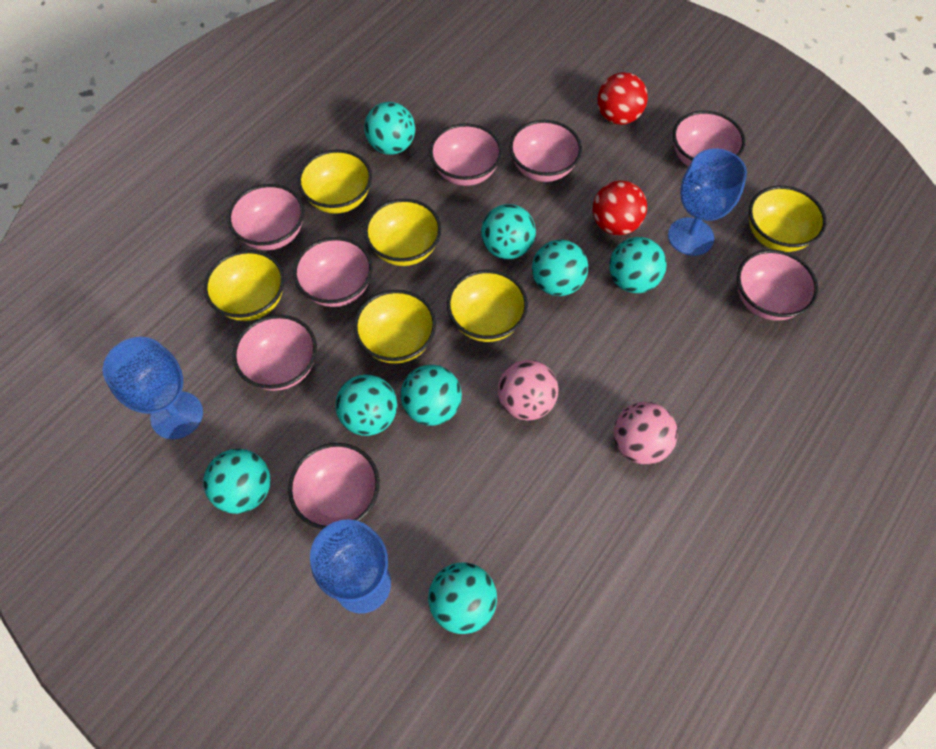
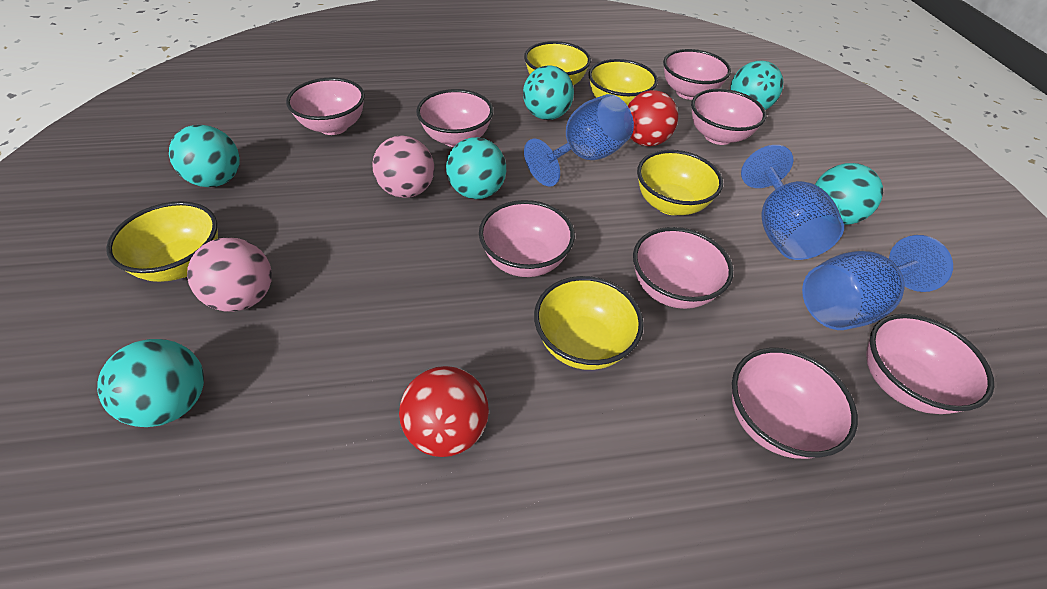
turquoise ball: [203,449,271,514] [335,374,397,436] [364,102,415,155] [401,365,462,426] [428,563,497,634] [481,204,536,259] [532,240,588,296] [609,237,667,293] = 8 -> [97,339,204,427] [169,125,240,187] [446,137,506,199] [523,65,574,120] [730,61,783,110] [815,163,883,225] = 6
yellow bowl: [204,250,284,321] [298,149,372,214] [354,290,436,364] [364,199,441,266] [447,270,528,342] [749,186,827,252] = 6 -> [106,201,218,282] [524,41,591,85] [534,276,644,370] [588,59,658,106] [637,150,723,215] = 5

